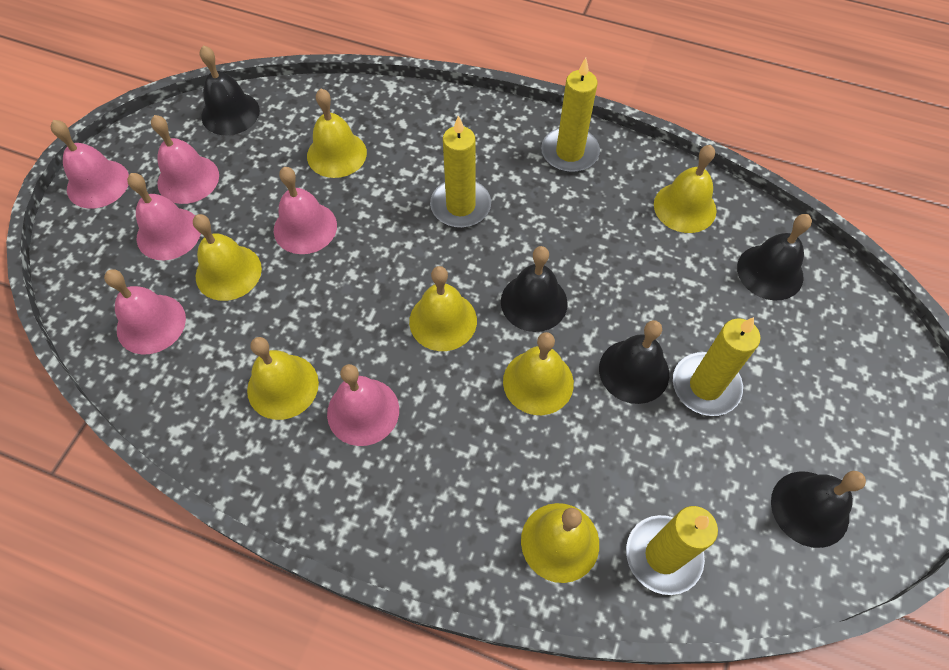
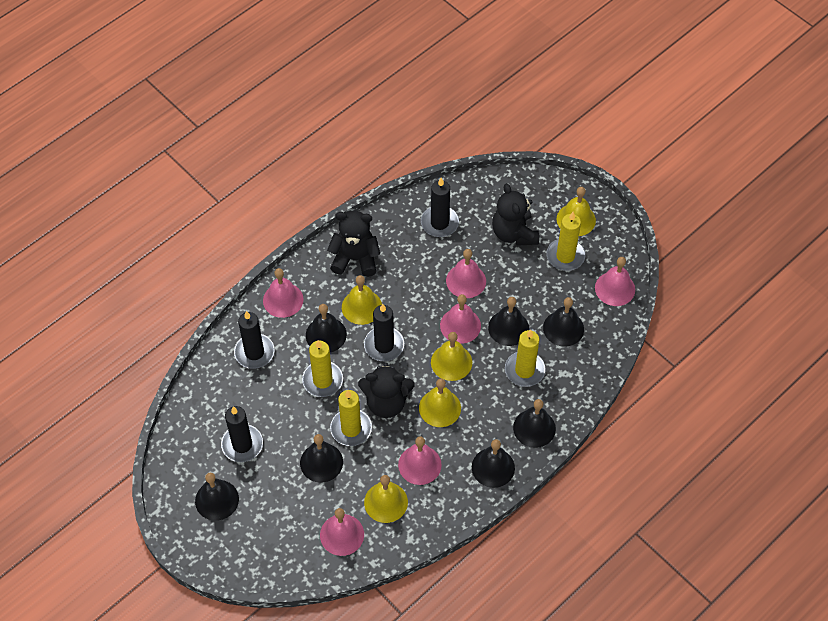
black bell: [200,45,260,135] [501,246,568,332] [599,320,669,404] [737,214,812,301] [771,471,866,548] = 5 -> [195,473,239,521] [300,434,343,483] [306,304,347,352] [472,439,515,488] [488,297,529,346] [513,399,556,448] [543,297,584,347] = 7
black candle: none = 0 -> [221,406,263,462] [234,311,274,369] [364,304,404,361] [421,178,459,237] = 4
black teddy bear: none = 0 -> [327,211,380,277] [358,363,414,418] [492,183,539,246] = 3
yellow bell: [193,214,262,301] [247,337,319,420] [307,89,367,178] [409,266,477,351] [503,332,574,415] [521,503,599,583] [654,145,717,233] = 7 -> [342,275,382,325] [364,475,408,523] [419,378,461,427] [431,332,472,381] [557,187,596,236] = 5

